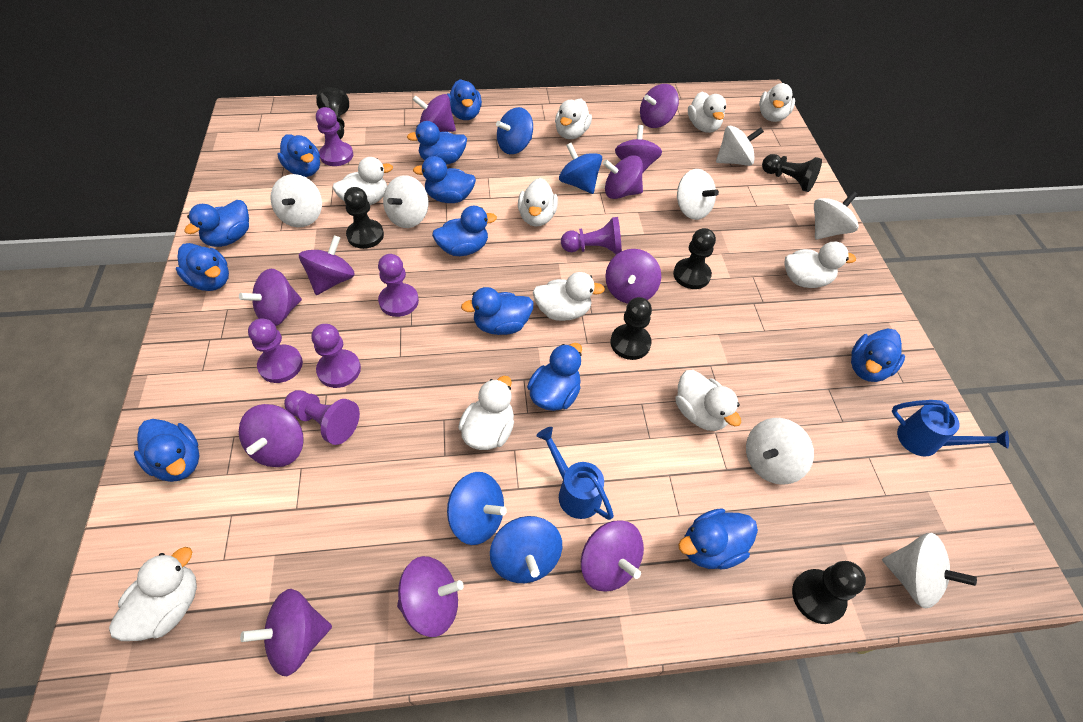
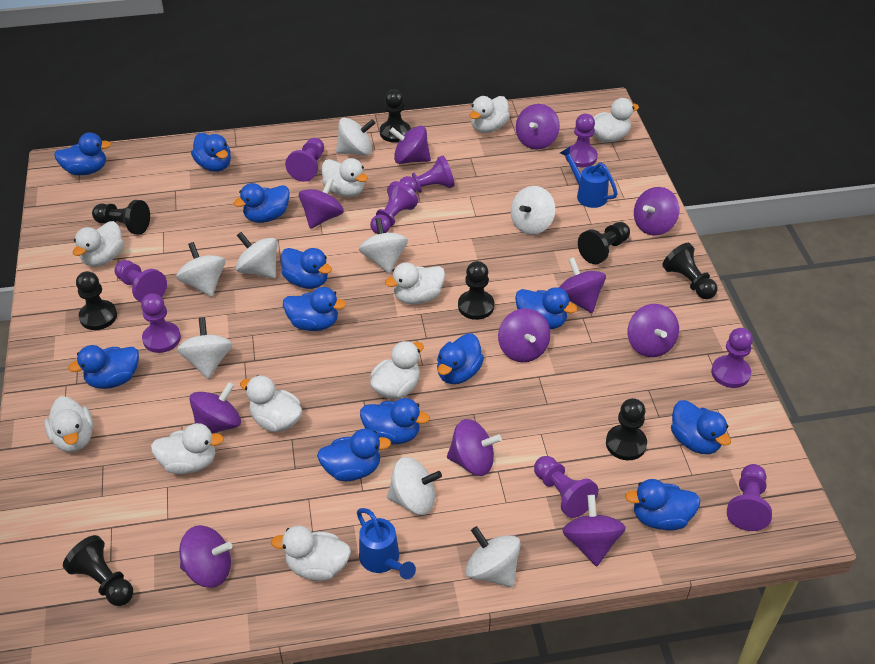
black pawn: [316,87,349,139] [344,187,384,249] [611,297,652,360] [673,228,716,289] [762,154,822,192] [792,561,866,624] = 6 -> [63,535,133,606] [76,271,117,330] [92,200,150,235] [380,90,411,143] [458,261,494,320] [578,222,630,264] [606,398,647,460] [662,243,717,299] = 8
blue spinning top: [447,472,507,545] [490,516,562,583] [496,107,533,154] [559,143,602,194] = 4 -> none = 0
purple pawn: [248,319,303,383] [284,390,360,445] [311,324,361,388] [316,107,353,166] [378,254,419,317] [561,217,622,255] = 6 -> [115,260,167,303] [141,293,181,353] [285,138,324,182] [370,181,418,234] [399,155,455,193] [534,456,598,518] [565,114,598,167] [711,328,753,388] [727,464,772,531] = 9
white spinning top: [270,174,322,227] [383,175,429,228] [677,169,719,220] [716,125,764,166] [746,418,814,485] [814,191,859,240] [882,533,977,608] = 7 -> [176,242,225,297] [177,317,232,379] [236,232,277,279] [336,118,375,156] [359,218,408,273] [387,457,442,515] [465,526,521,588] [511,186,556,235] = 8

